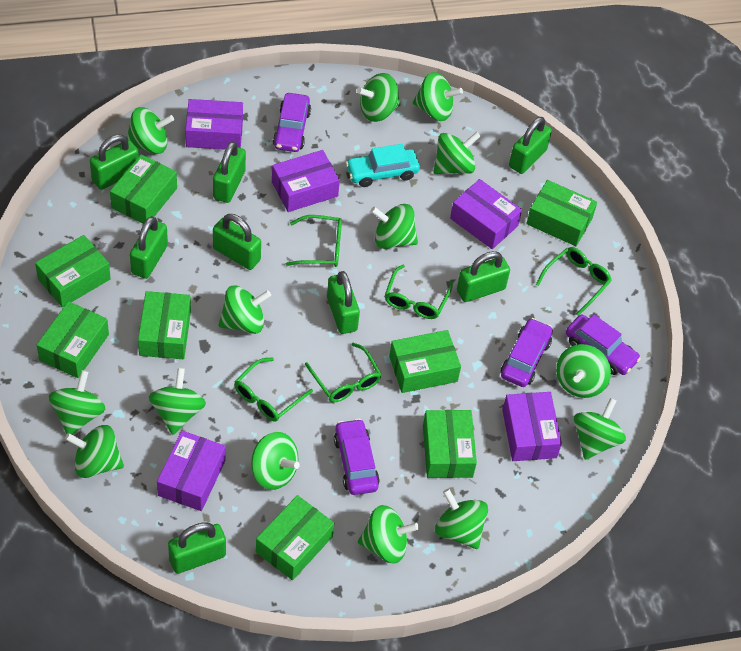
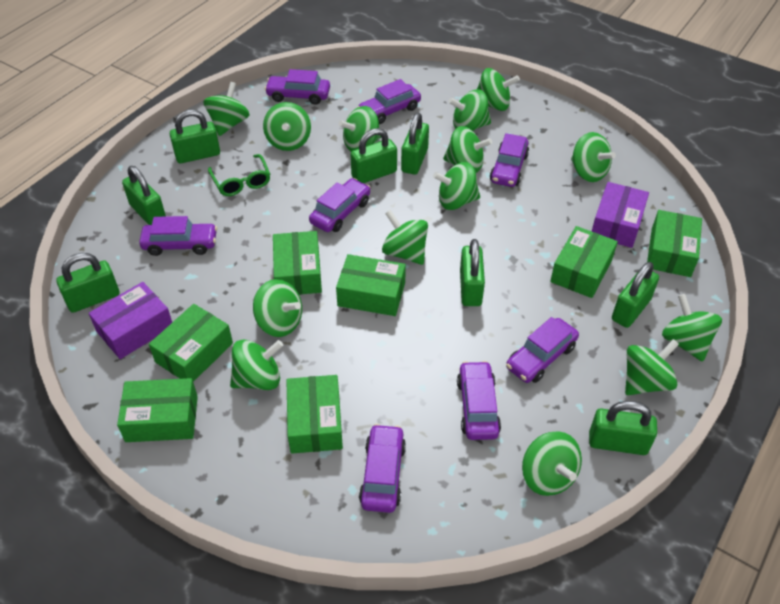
green box: [35,235,111,307] [37,301,109,378] [110,154,177,224] [138,291,191,359] [256,495,334,580] [389,330,461,393] [423,410,477,478] [526,180,597,246] = 8 -> [117,378,198,442] [149,304,233,382] [273,231,322,295] [286,375,343,454] [336,254,406,316] [550,226,618,298] [647,210,702,277] = 7
green glasses: [234,357,313,422] [286,215,342,267] [305,343,382,402] [385,265,453,319] [536,247,612,316] = 5 -> [208,154,270,196] = 1
purple box: [157,431,226,511] [185,99,243,150] [272,150,340,212] [450,179,522,249] [502,392,562,461] = 5 -> [89,282,172,359] [592,182,649,248] = 2
purple car: [273,93,311,152] [334,418,380,495] [501,318,553,387] [566,314,641,375] = 4 -> [139,216,217,256] [264,69,330,105] [309,178,371,232] [357,79,421,124] [359,424,406,513] [457,361,501,440] [490,133,529,187] [506,317,579,383] = 8
turquoise car: [346,144,420,187] = 1 -> none = 0

